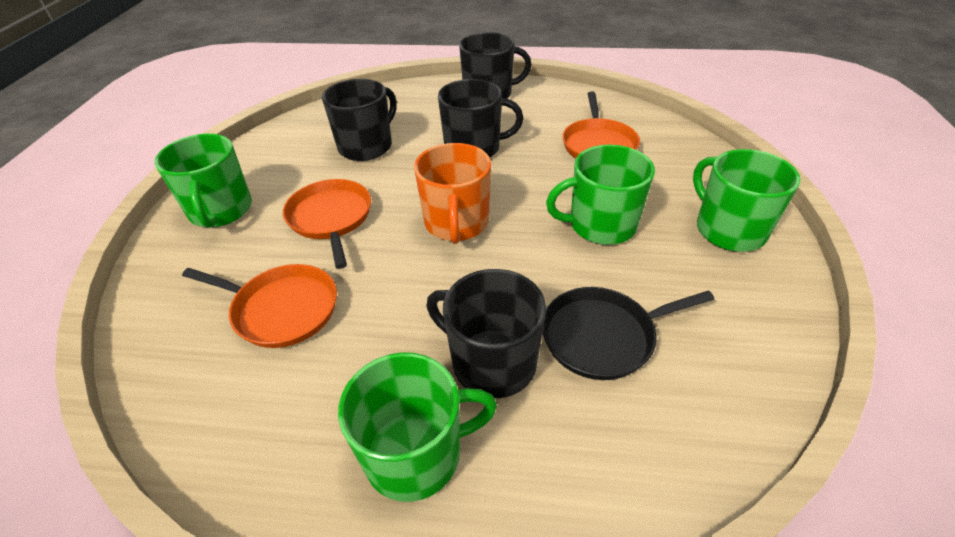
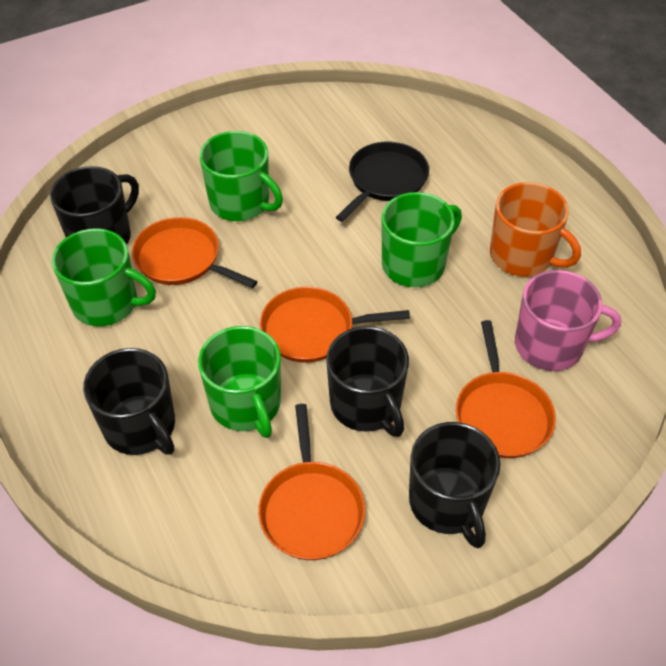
orange pan: [182,264,337,348] [283,179,371,269] [562,92,640,158] = 3 -> [132,217,258,288] [258,404,365,560] [260,287,410,363] [456,320,556,458] = 4
pink mug: none = 0 -> [515,270,621,371] = 1

